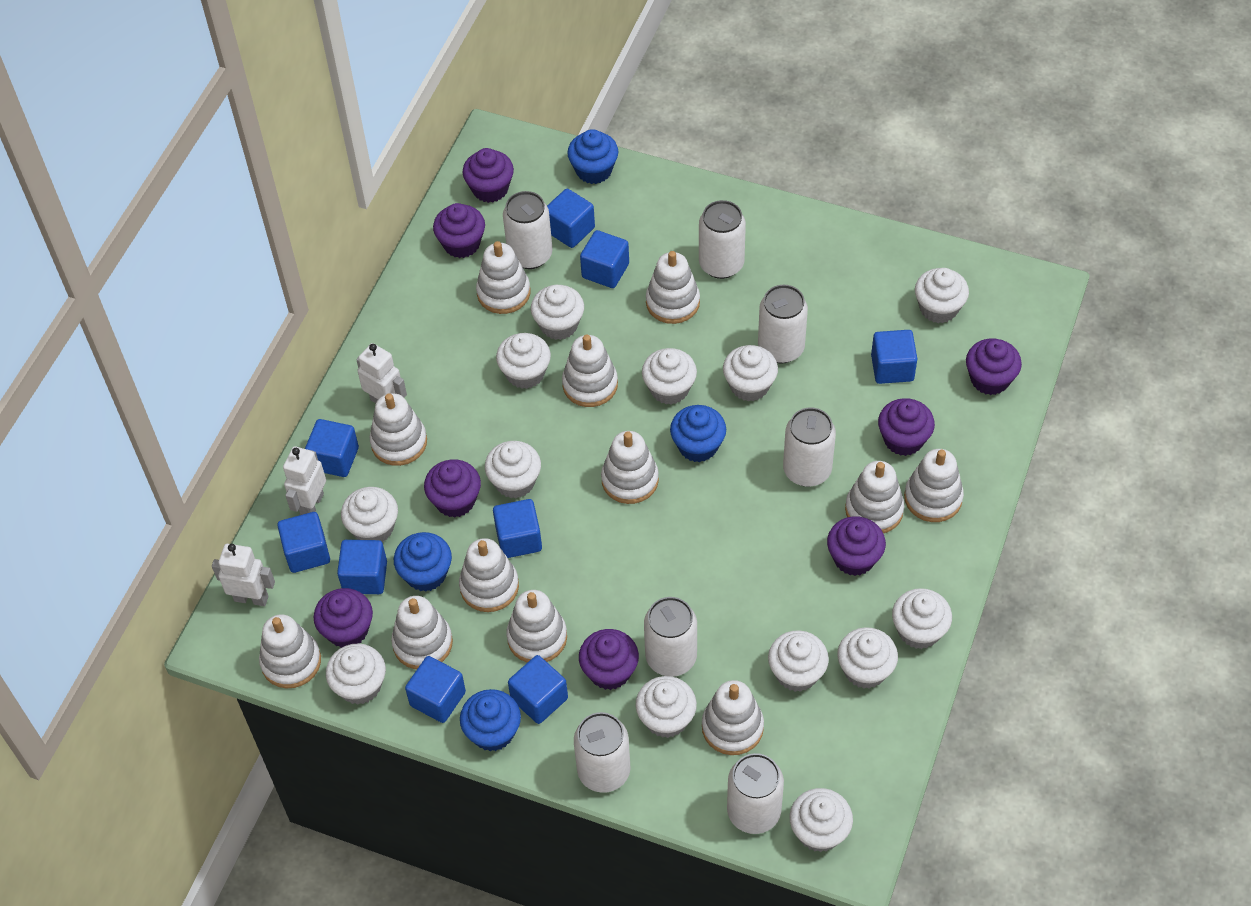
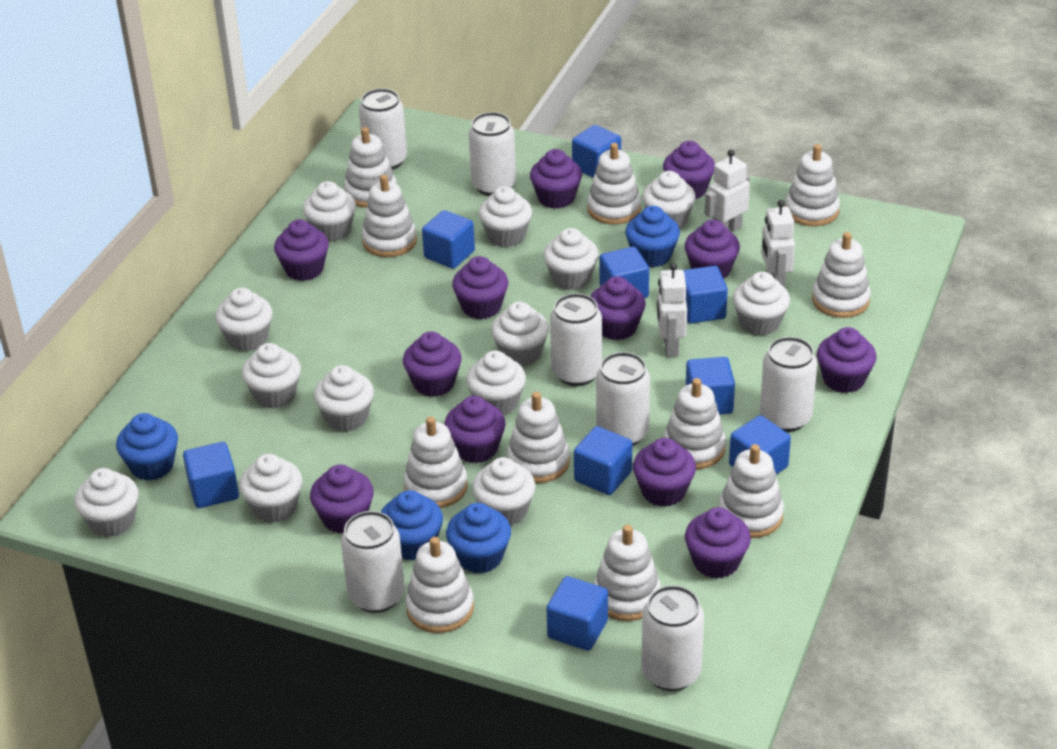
purple cupcake: [313,588,373,648] [424,459,481,518] [433,203,485,258] [462,148,514,203] [579,629,639,690] [827,516,886,576] [878,398,935,456] [966,339,1022,395] = 8 -> [274,219,329,281] [310,464,374,534] [403,331,462,397] [444,396,506,463] [452,256,508,319] [530,149,582,209] [590,276,646,340] [633,438,696,507] [663,141,715,199] [685,220,740,279] [685,507,751,579] [817,327,877,393] = 12
white stacking toy: [259,614,321,689] [370,393,427,466] [391,596,453,669] [459,538,519,612] [476,241,530,314] [506,590,567,663] [562,335,618,407] [601,431,659,504] [646,251,700,324] [702,680,764,755] [845,461,904,533] [904,449,964,522] = 12 -> [344,127,397,208] [362,175,417,257] [404,416,468,508] [406,537,474,633] [507,392,570,483] [587,143,641,225] [594,525,661,621] [663,378,726,469] [719,444,784,538] [785,144,840,226] [812,232,871,318] = 11

